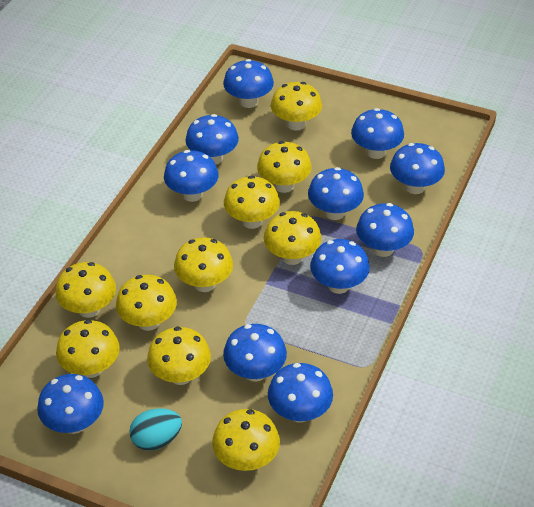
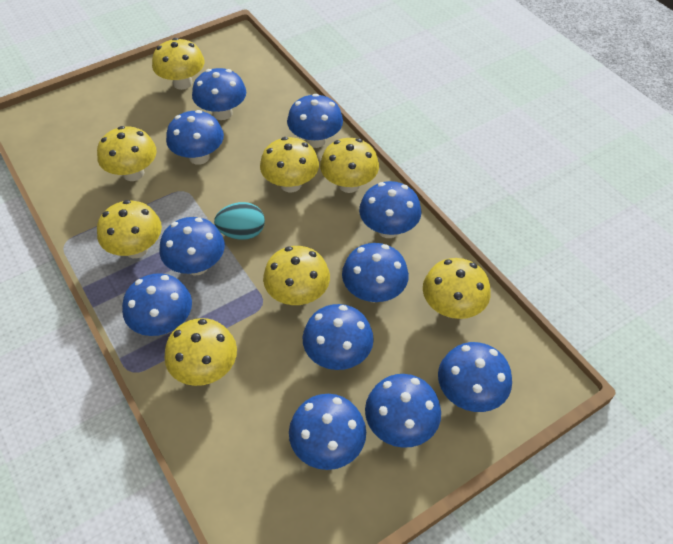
yellow mushroom: [55,262,116,318] [56,320,120,378] [116,275,177,331] [147,327,211,385] [174,237,233,292] [212,409,280,471] [224,176,280,229] [257,141,312,193] [264,211,322,265] [271,82,322,131] = 10 -> [97,126,157,181] [97,200,162,258] [152,38,205,90] [164,318,237,386] [260,137,319,192] [263,246,330,305] [320,138,379,193] [423,258,491,319] = 8

